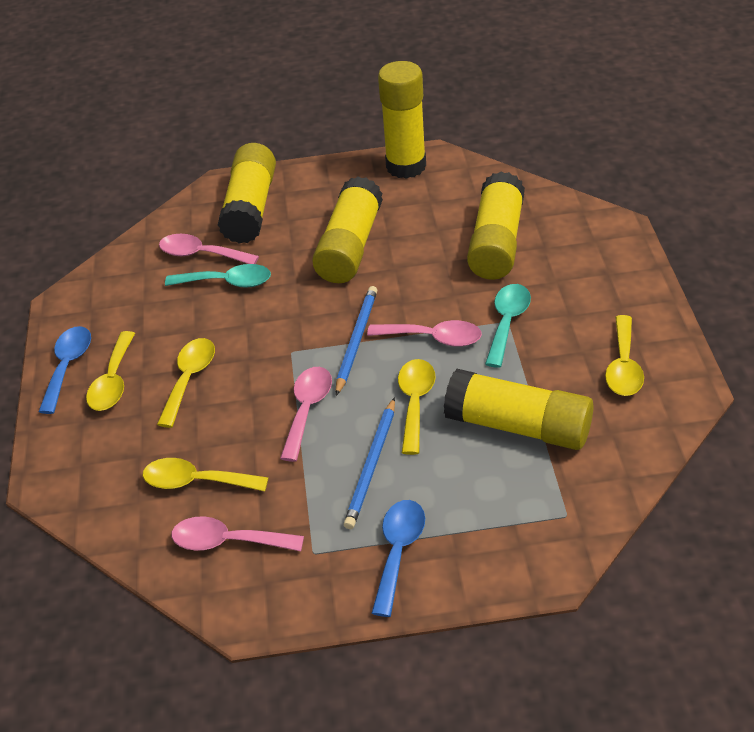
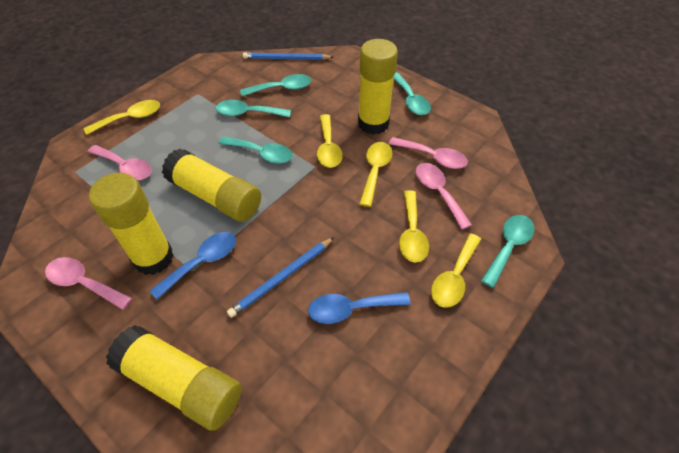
turquoise spoon: [165,264,271,288] [485,284,531,368] = 2 -> [216,100,291,117] [218,136,293,164] [240,74,311,96] [394,73,431,115] [481,215,534,288] = 5
yellow glue stick: [218,143,276,244] [312,177,383,283] [378,61,426,179] [444,368,594,450] [467,172,525,280] = 5 -> [89,173,174,275] [106,325,242,431] [162,148,261,222] [358,39,398,135] = 4

